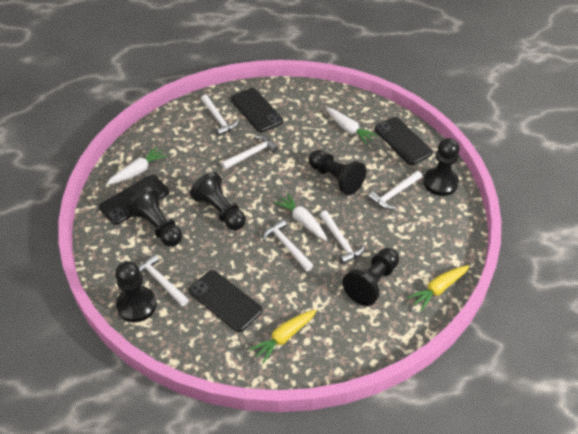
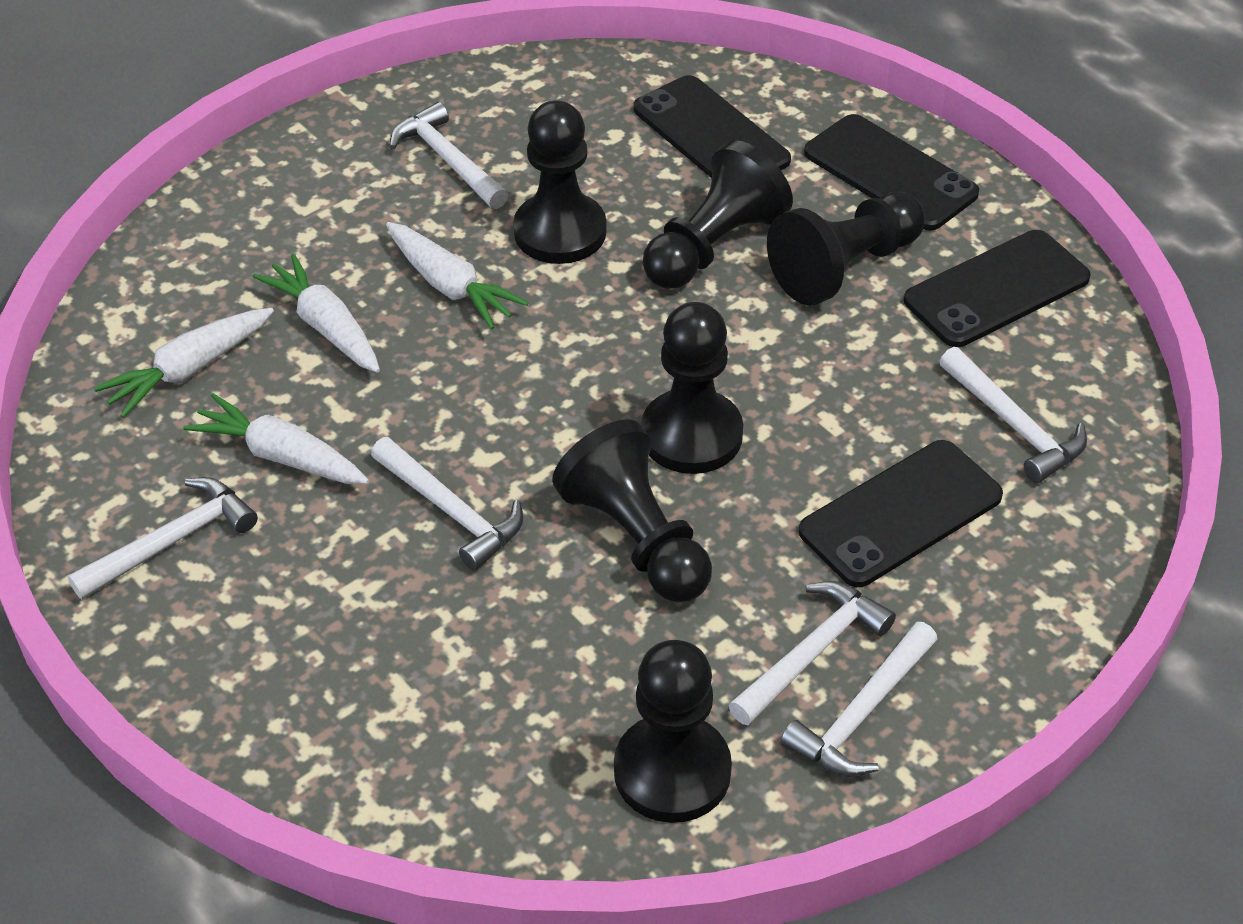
white carrot: [106,146,168,185] [274,193,327,241] [326,108,378,145] = 3 -> [94,308,274,418] [183,393,369,484] [253,254,380,373] [386,222,529,329] = 4
yellow carrot: [249,309,317,364] [407,265,470,311] = 2 -> none = 0

